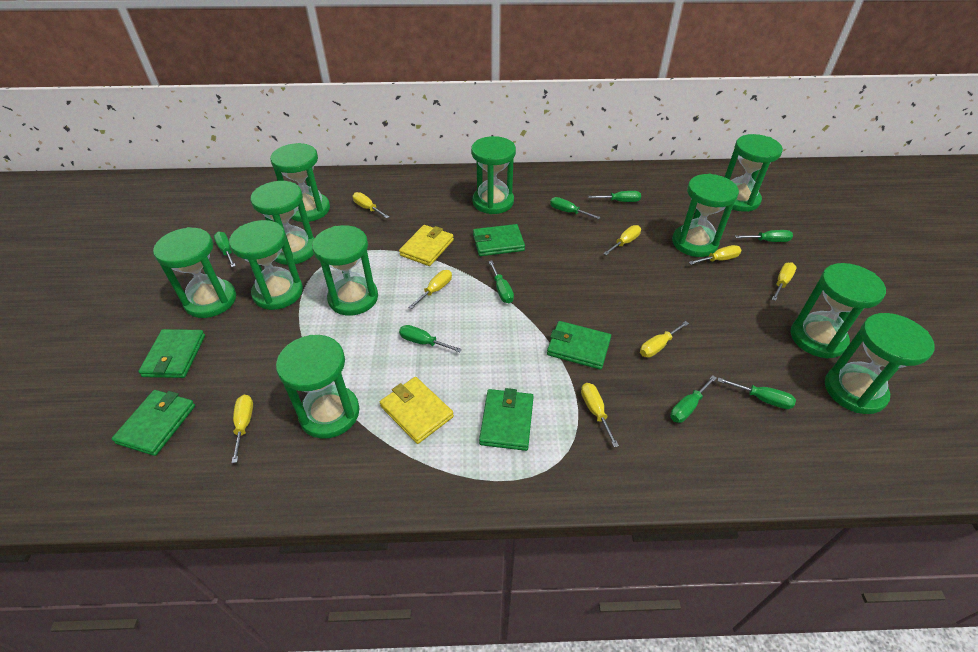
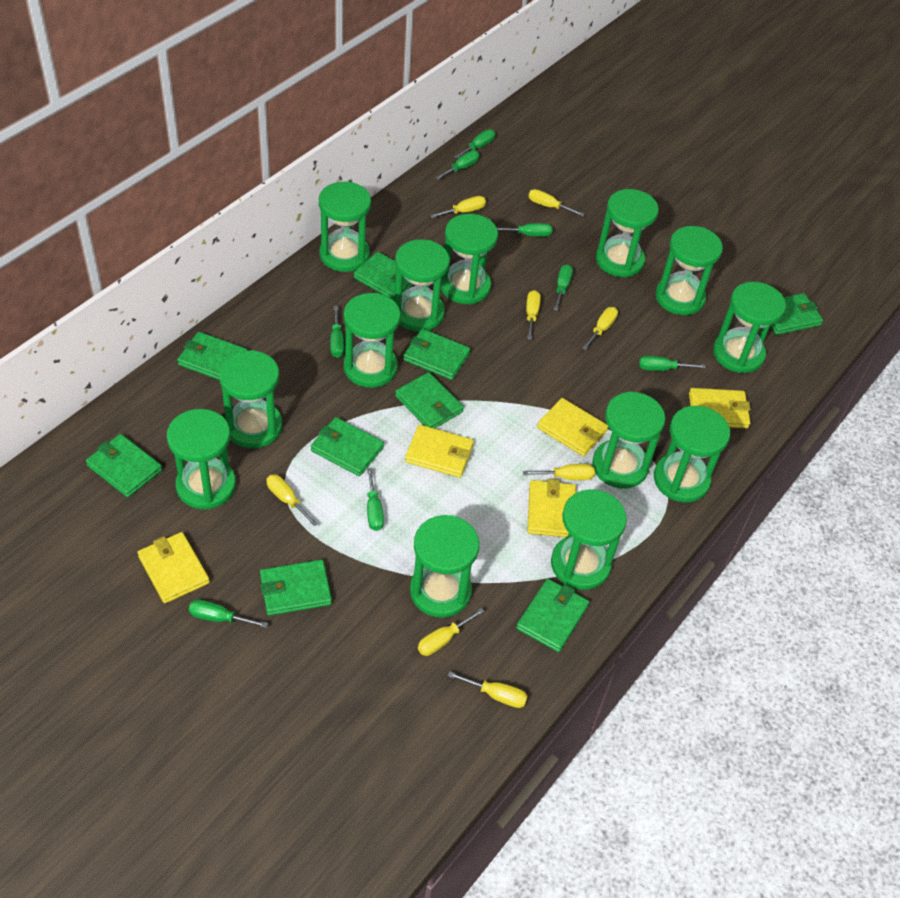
green hourglass: [153,227,236,318] [229,220,303,310] [251,181,314,265] [270,143,330,222] [276,335,359,439] [312,225,378,315] [471,136,516,214] [672,174,739,257] [725,134,783,212] [790,263,886,359] [825,313,935,414] = 11 -> [167,409,236,509] [219,350,282,448] [319,181,371,272] [343,293,401,388] [395,239,450,332] [410,515,479,618] [441,214,498,304] [551,489,627,590] [592,392,665,489] [596,189,659,278] [654,406,730,502] [655,226,723,315] [713,282,786,373] = 13
green wallet: [112,390,195,456] [138,329,205,378] [473,224,525,256] [479,388,534,451] [547,321,611,370] = 5 -> [86,434,162,497] [177,332,248,380] [260,560,332,616] [311,417,384,476] [354,252,413,301] [395,372,464,428] [403,329,470,380] [516,579,589,652] [770,293,823,335] = 9
yellow wallet: [380,377,454,444] [399,225,454,266] = 2 -> [137,532,210,603] [405,424,474,478] [527,479,576,537] [537,398,608,456] [689,388,751,428] = 5

